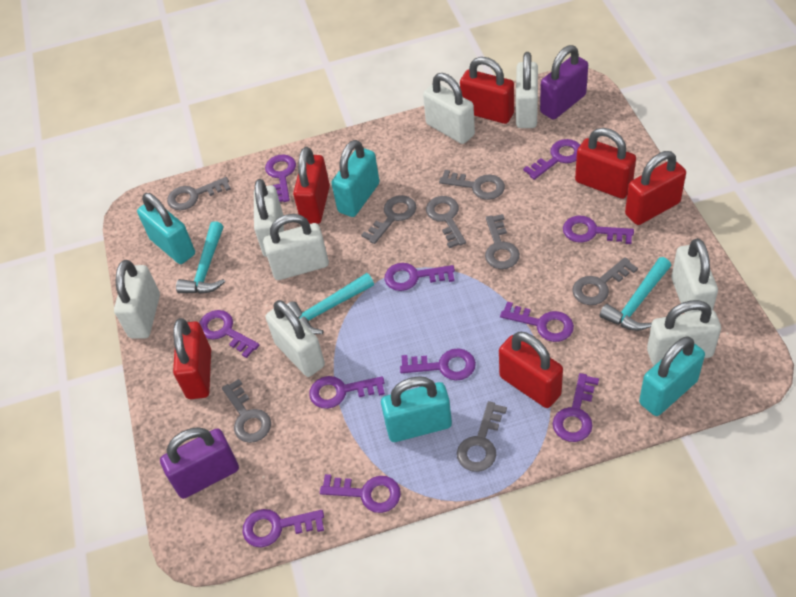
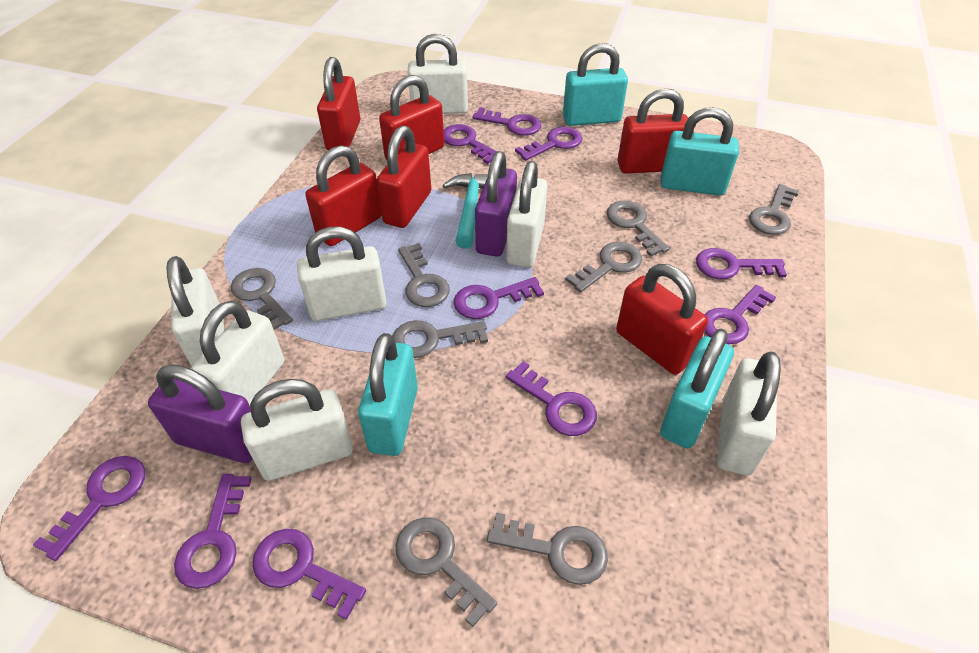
purple key: [199,310,259,358] [242,509,324,547] [265,154,296,202] [309,376,385,409] [320,474,401,513] [384,263,455,291] [400,348,476,381] [500,302,574,342] [523,139,580,180] [553,373,599,442] [563,216,634,244] = 11 -> [33,456,145,561] [174,474,252,589] [252,529,366,620] [444,124,497,164] [454,277,544,319] [473,107,541,136] [506,361,597,436] [515,127,582,161] [696,248,787,279] [704,285,776,344] = 10
turquoise hammer: [176,221,225,294] [287,273,374,334] [599,257,671,331] = 3 -> [443,173,488,249] = 1
white padlock: [114,260,160,338] [254,179,284,257] [263,214,329,280] [266,300,325,377] [423,73,475,144] [516,52,538,128] [647,300,721,366] [671,238,718,314] = 8 -> [166,256,224,366] [191,301,284,405] [241,379,353,481] [297,227,386,321] [408,34,468,114] [506,161,547,267] [717,351,781,475] = 7

